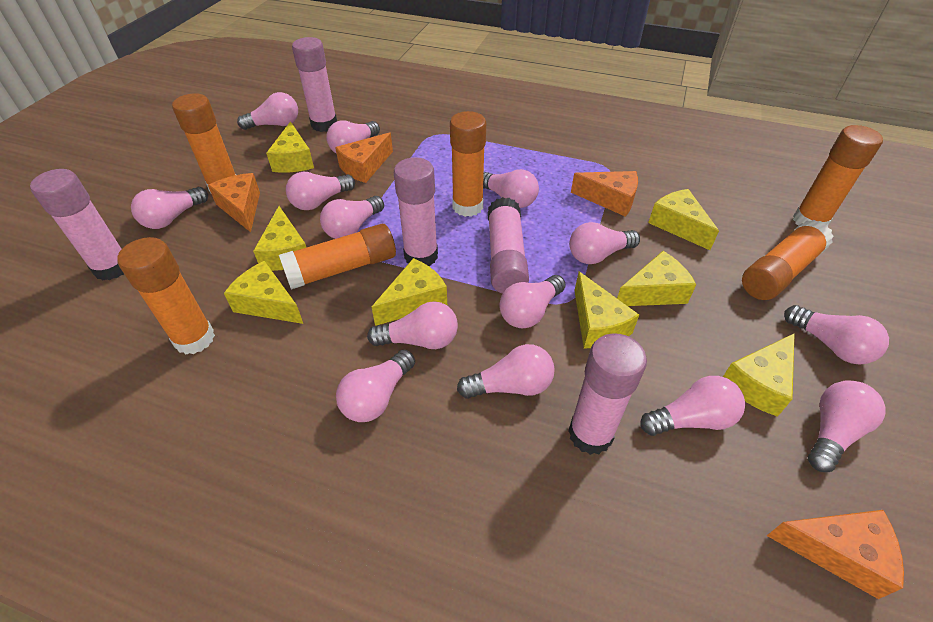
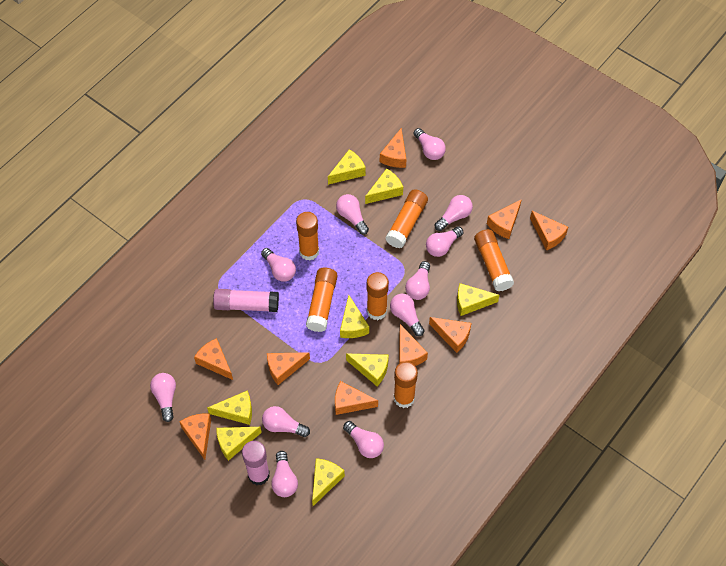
orange cheese: [208,173,260,232] [335,132,393,183] [571,171,638,217] [767,510,904,599] = 4 -> [179,413,211,460] [194,338,233,380] [267,352,310,385] [335,381,378,415] [380,128,407,168] [399,324,428,366] [429,317,471,353] [487,199,522,239] [530,211,568,250] = 9
pink glue stick: [30,169,124,280] [292,37,337,132] [394,157,438,266] [488,197,529,294] [568,334,647,455] = 5 -> [213,289,279,312] [242,441,270,485] = 2
pink light bulb: [131,187,208,229] [237,92,298,130] [286,172,355,210] [320,196,384,239] [326,120,380,153] [336,350,415,422] [367,301,458,349] [457,344,555,399] [483,169,539,208] [499,275,566,328] [569,222,640,264] [640,376,745,436] [784,305,889,365] [808,380,885,472] = 14 -> [150,373,176,422] [261,248,296,282] [262,406,310,437] [271,451,298,497] [336,194,369,235] [343,421,384,458] [390,294,425,336] [405,261,430,300] [414,128,446,160] [426,226,464,257] [435,195,473,231] = 11

